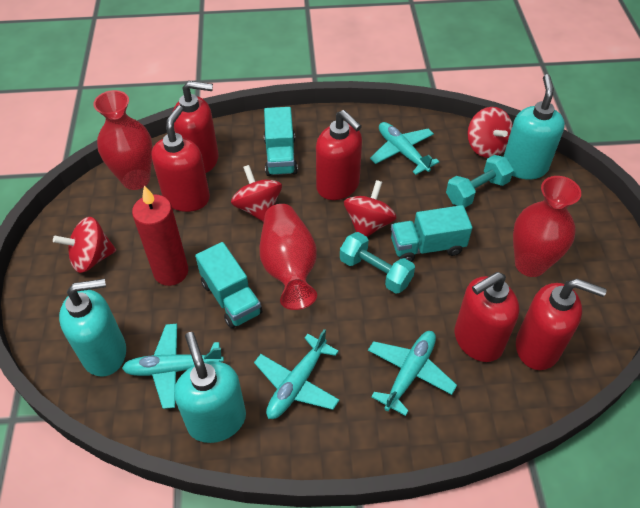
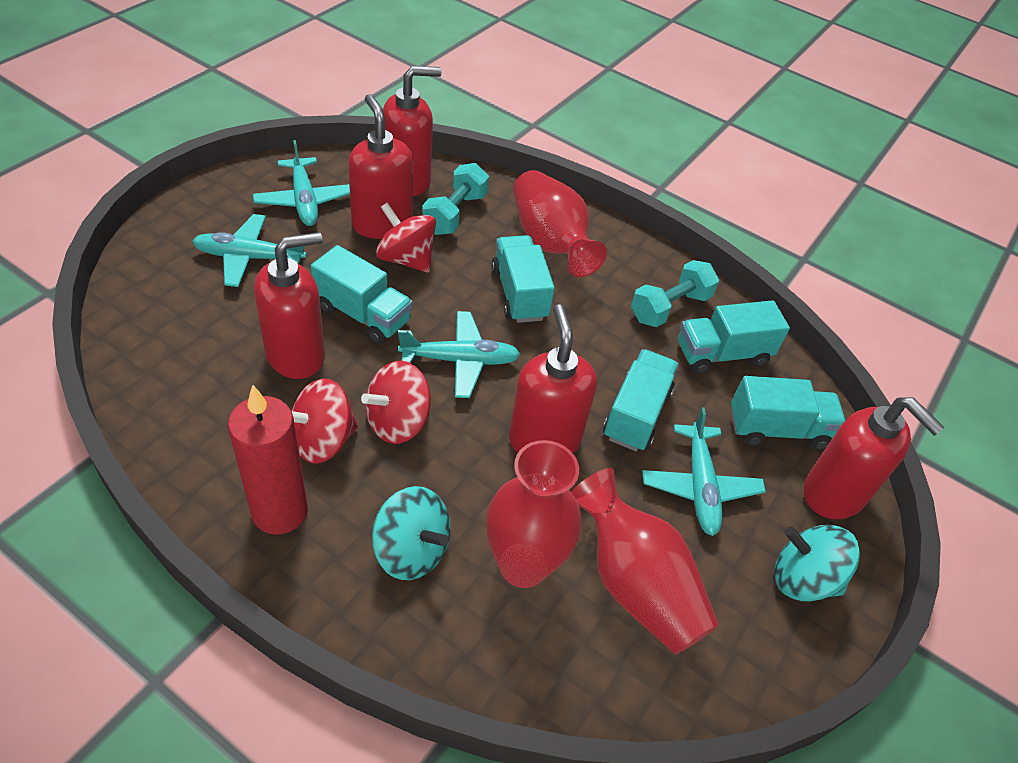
red spinning top: [53,217,116,273] [231,165,282,222] [344,180,397,237] [468,107,513,158] = 4 -> [292,378,358,464] [361,361,431,444] [376,202,436,272] = 3
turquoise soap dispenser: [59,278,126,377] [174,332,246,443] [503,74,565,179] = 3 -> none = 0
turquoise spinning top: none = 0 -> [372,486,451,580] [775,525,860,601] = 2
turquoise truck: [195,242,262,328] [264,107,298,176] [391,205,472,262] = 3 -> [311,245,413,344] [491,235,555,323] [603,349,679,451] [678,300,790,374] [731,376,845,450] = 5

